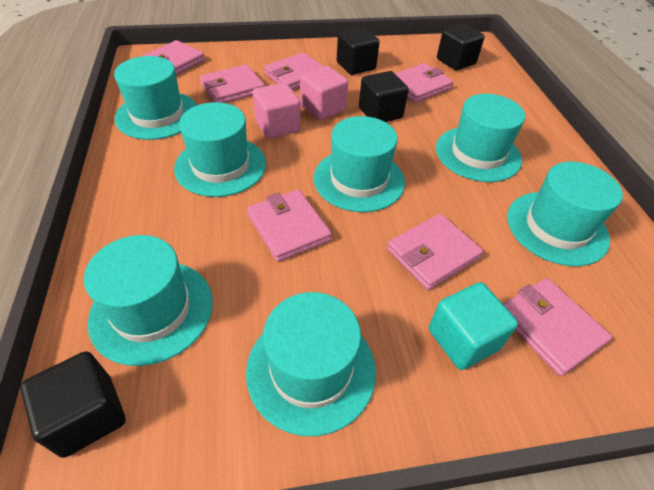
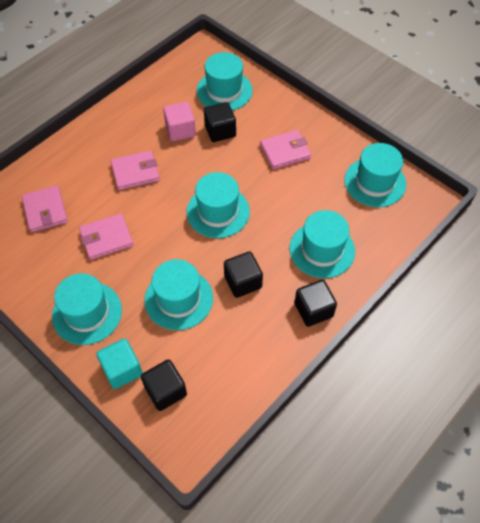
pink cube: [252,82,301,139] [300,66,348,120] = 2 -> [163,102,196,141] = 1
pink wallet: [140,40,205,75] [200,65,265,103] [247,189,332,262] [264,52,323,90] [387,214,483,290] [395,63,453,103] [503,278,612,376] = 7 -> [22,185,68,232] [79,213,133,260] [111,150,160,190] [260,130,311,170] = 4
turquoise hat: [84,235,213,366] [114,56,197,140] [174,102,266,197] [246,292,376,436] [314,116,405,212] [436,94,525,182] [507,162,623,266] = 7 -> [52,273,122,345] [144,259,213,330] [186,172,250,238] [197,52,253,111] [289,210,355,278] [344,143,406,207] = 6

